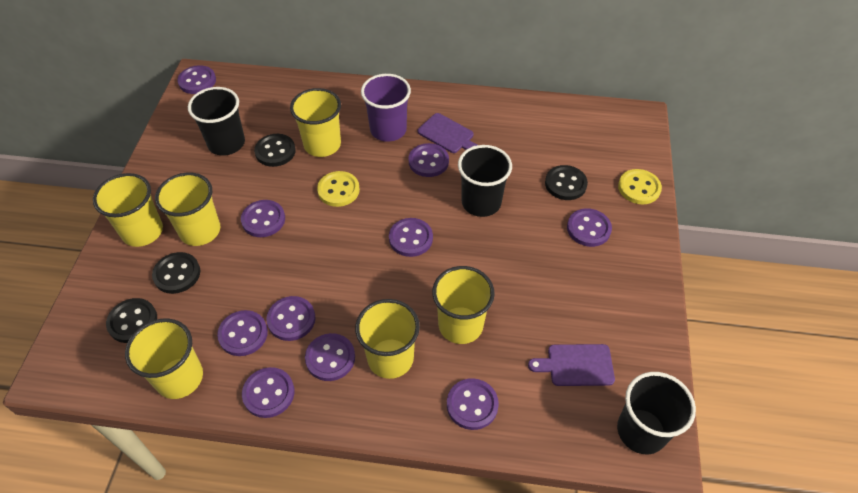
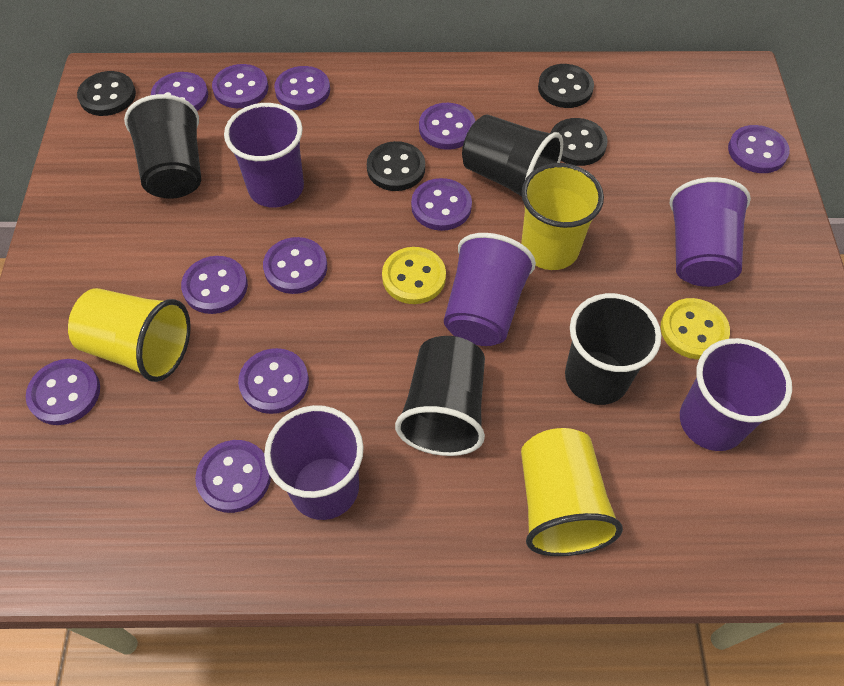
black cup: [188,87,245,156] [458,145,512,217] [617,372,696,454] = 3 -> [124,94,201,199] [395,336,485,456] [462,115,563,196] [565,293,661,405] = 4
purple button: [177,65,216,94] [217,310,268,356] [241,200,285,237] [242,367,294,418] [266,296,315,341] [305,333,355,381] [389,218,433,257] [408,143,449,177] [447,378,499,430] [567,208,612,247] = 10 -> [26,359,100,425] [151,72,208,111] [181,256,248,314] [195,440,271,513] [212,64,268,108] [238,348,309,414] [263,237,327,294] [274,66,330,110] [411,178,472,231] [419,103,475,150] [728,125,790,173] = 11
purple cup: [361,74,411,142] = 1 -> [224,103,304,208] [264,405,364,520] [444,233,536,346] [670,177,751,287] [680,338,792,451] = 5
purple cutting board: [418,113,477,153] [528,344,615,386] = 2 -> none = 0
yellow cup: [93,173,163,247] [125,318,203,399] [155,173,220,246] [290,88,341,157] [355,299,420,379] [432,266,495,344] = 6 -> [68,288,191,382] [521,163,604,270] [521,428,623,556] = 3

